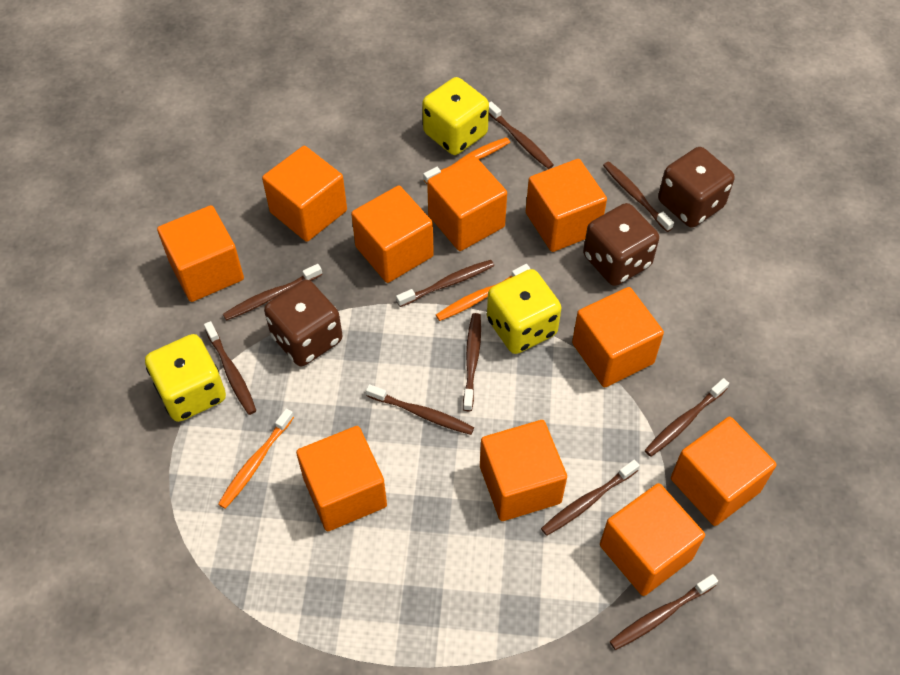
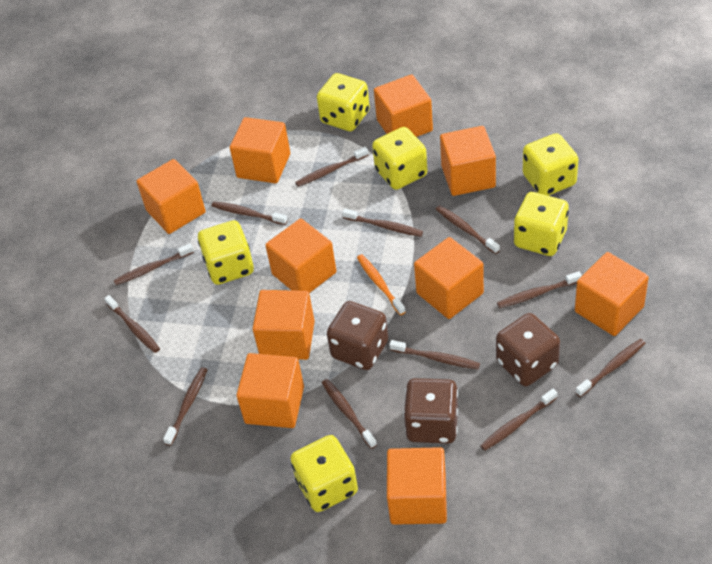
brown toothbrush: [204,321,257,415] [223,264,322,321] [366,384,474,435] [396,260,494,307] [463,313,481,411] [489,101,554,169] [541,460,640,536] [603,161,674,232] [610,574,718,650] [645,378,729,457] = 10 -> [104,295,160,353] [113,243,194,285] [163,367,208,446] [211,201,287,225] [295,147,368,187] [322,379,377,449] [342,209,423,237] [389,340,480,369] [436,205,500,254] [480,389,558,451] [497,271,582,308] [575,339,646,397] = 12
orange toothbrush: [218,408,294,509] [423,137,510,184] [436,264,530,321] = 3 -> [357,254,406,315] = 1
yellow dice: [145,334,226,422] [422,77,489,155] [487,269,562,354] = 3 -> [198,220,254,285] [290,435,358,512] [317,73,370,131] [372,127,428,190] [514,192,569,256] [523,133,578,196] = 6

